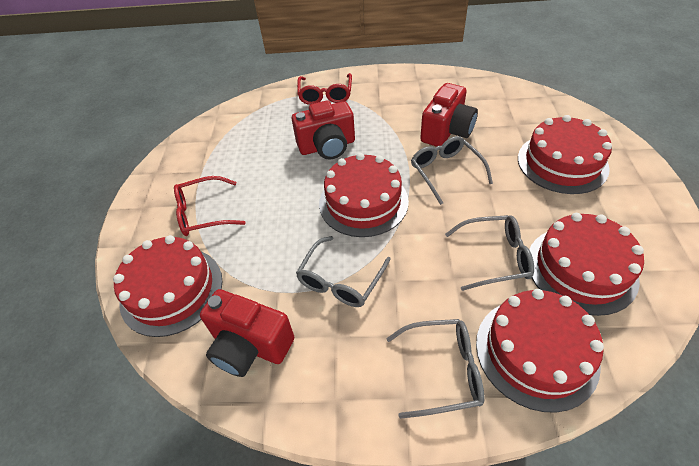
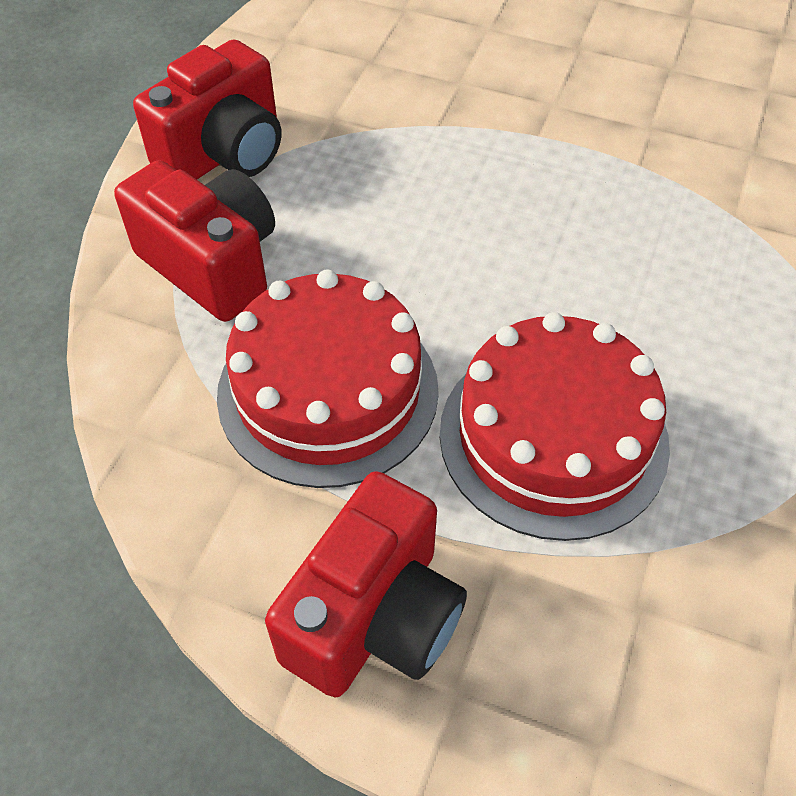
grey glasses: [296,236,391,307] [386,319,484,419] [411,136,493,205] [445,215,534,291] = 4 -> none = 0
red cake: [113,235,222,337] [319,153,409,237] [476,289,604,413] [518,115,612,194] [529,213,644,316] = 5 -> [217,269,439,488] [440,312,670,541] = 2
red glasses: [174,176,246,236] [297,73,352,105] = 2 -> none = 0

